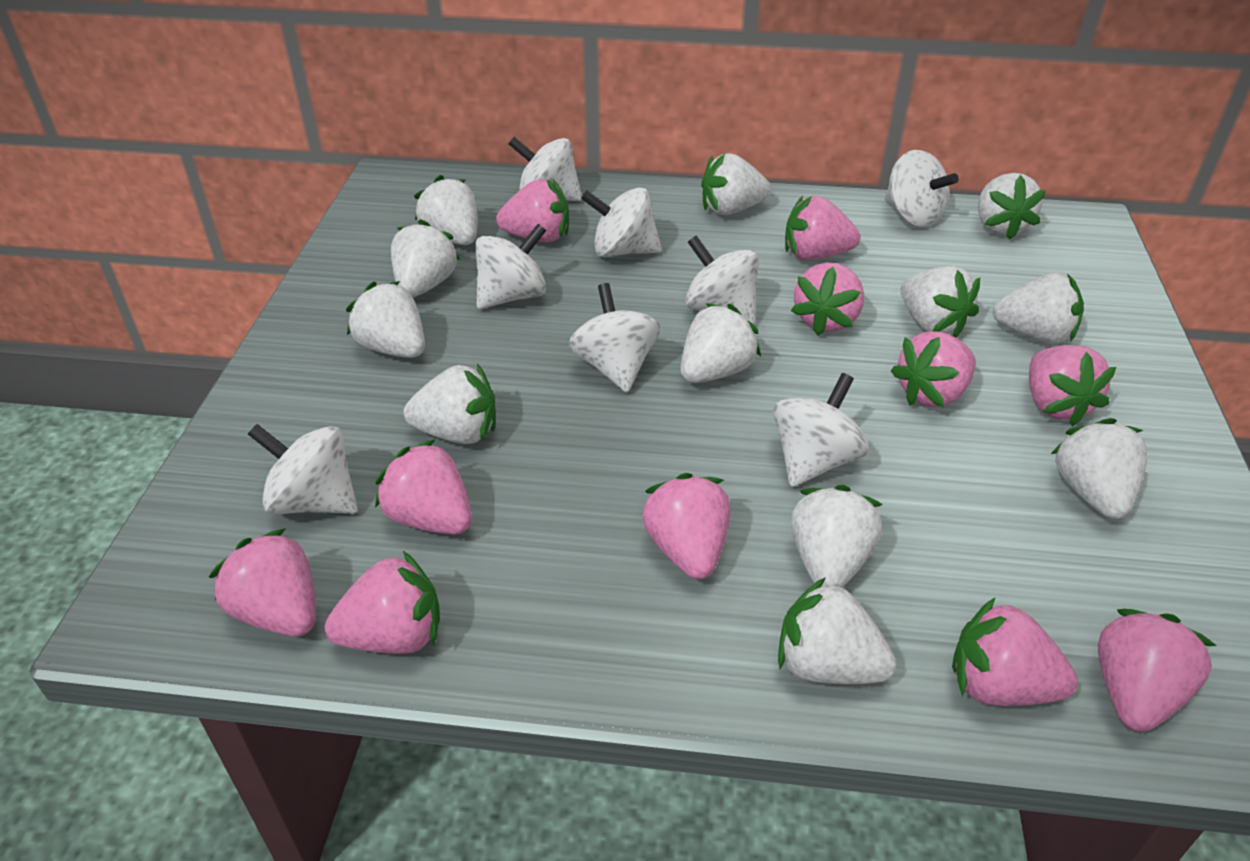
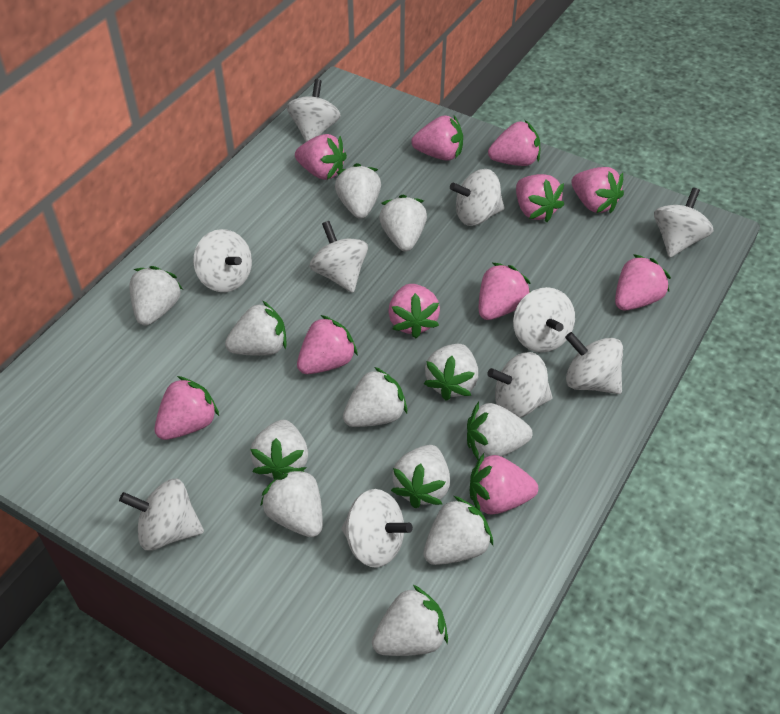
white spinning top: [248,424,358,514] [475,224,546,309] [508,137,582,201] [569,283,660,392] [581,187,662,257] [685,235,759,324] [773,373,869,487] [885,150,959,227] = 8 -> [119,478,204,550] [193,229,252,292] [286,79,341,142] [309,221,368,293] [341,489,413,568] [450,169,505,226] [487,352,553,418] [513,287,575,353] [565,332,623,394] [654,187,713,258] = 10

